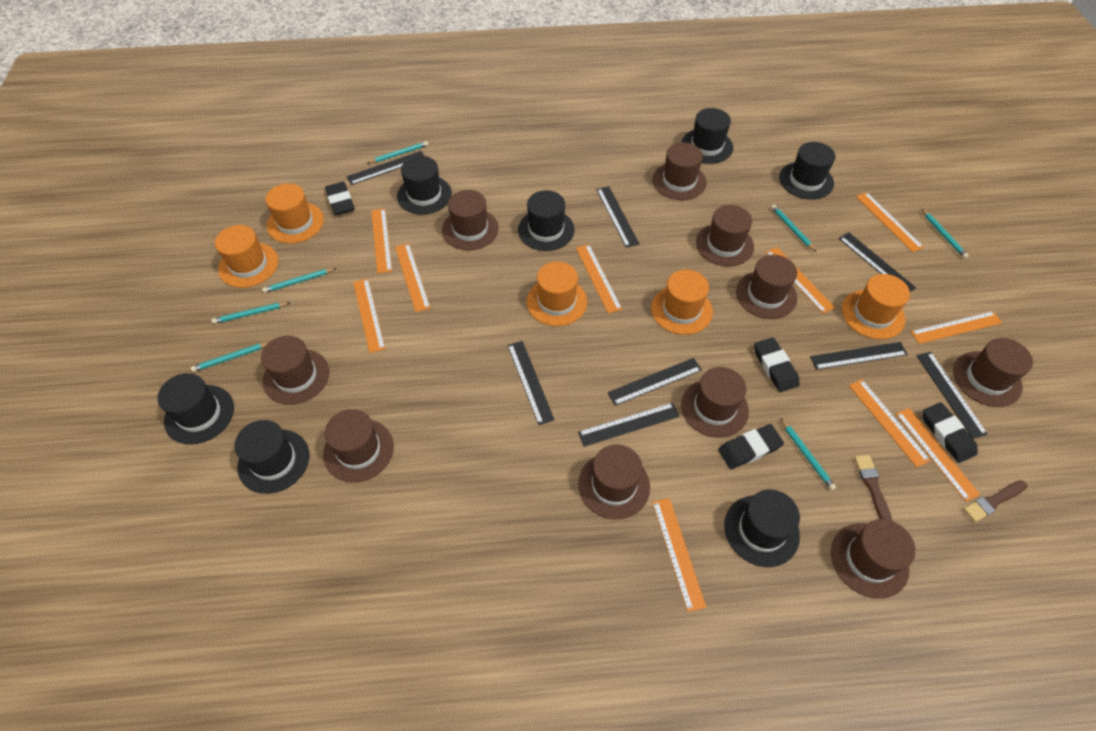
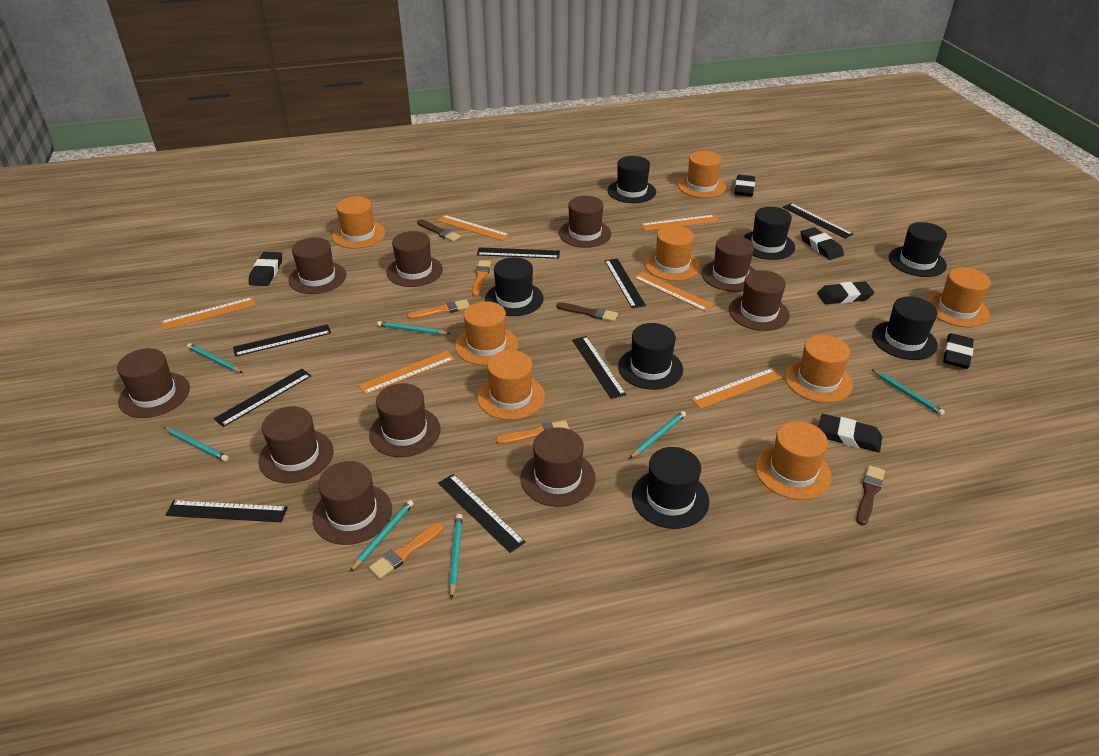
black eraser: [325,182,355,215] [718,424,784,469] [754,337,800,392] [923,402,978,463] = 4 -> [249,252,282,286] [735,175,755,197] [800,227,844,260] [817,282,874,304] [818,414,882,452] [943,333,974,369] = 6
brown brush: [854,455,892,521] [963,480,1027,522] = 2 -> [417,219,461,242] [556,302,618,322] [856,465,885,526] = 3
orange brush: none = 0 -> [369,523,444,579] [407,299,470,319] [472,260,491,296] [496,420,569,445] = 4
orange hat: [215,225,278,288] [265,183,324,244] [526,261,587,326] [651,269,713,335] [842,274,910,339] = 5 -> [332,196,385,249] [455,301,518,365] [477,350,545,420] [645,225,700,281] [678,151,726,198] [755,421,832,500] [785,335,853,403] [927,267,991,327] = 8
orange ruler: [353,278,385,353] [371,208,392,274] [395,243,430,312] [576,244,622,314] [652,498,706,612] [765,247,835,314] [849,379,931,467] [856,192,924,252] [896,408,980,502] [911,311,1002,344] = 10 -> [160,297,256,330] [358,351,455,395] [437,215,509,241] [634,272,713,312] [641,215,719,231] [691,368,783,409] = 6

